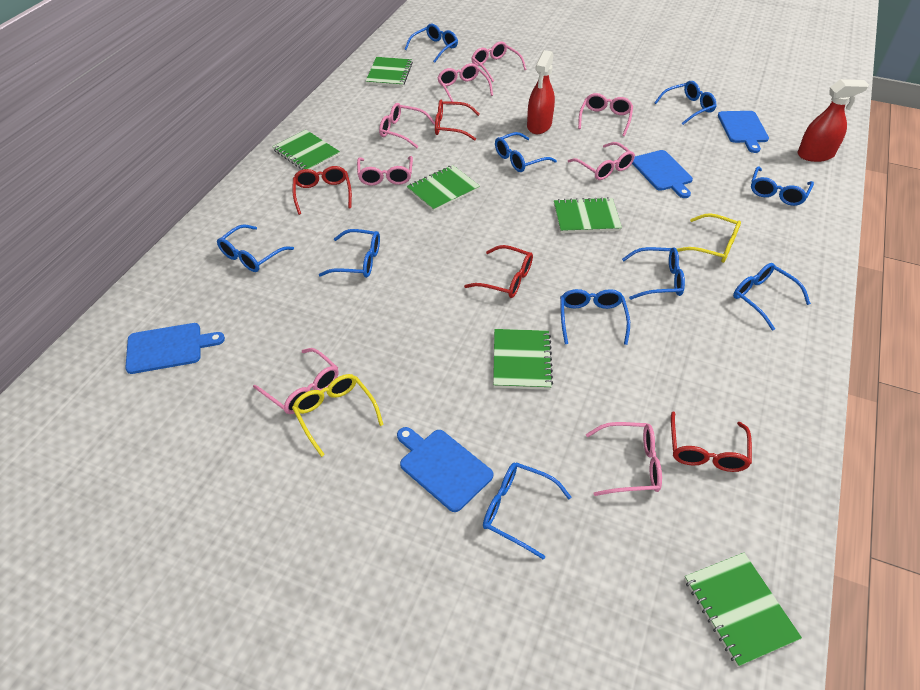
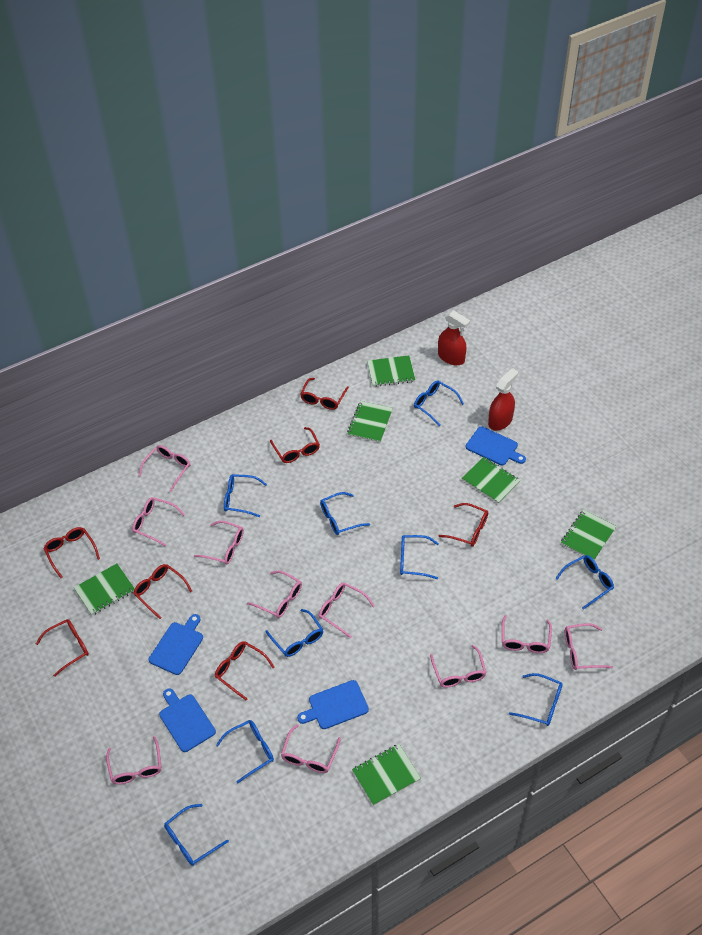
blue glasses: [217,225,294,272] [319,229,380,278] [405,24,458,63] [483,462,571,560] [495,132,557,172] [560,289,630,345] [622,247,685,300] [654,81,716,125] [733,263,811,331] [751,166,814,206] = 10 -> [164,804,229,866] [216,720,274,783] [224,474,267,517] [265,609,323,657] [320,492,370,535] [400,535,439,579] [414,380,464,426] [509,673,563,726] [555,555,614,610] = 9
pink glasses: [253,348,339,414] [357,156,413,186] [379,103,435,148] [437,63,493,102] [472,41,527,82] [568,142,635,180] [578,93,633,136] [586,422,662,496] = 8 -> [106,736,162,785] [132,497,185,546] [139,445,190,492] [194,521,244,564] [247,571,302,618] [281,724,341,773] [319,583,375,638] [430,645,486,688] [502,615,552,653] [565,623,613,670] = 10
red glasses: [292,166,352,215] [435,100,480,141] [464,245,533,298] [671,412,752,472] = 4 -> [36,619,89,677] [43,527,100,578] [133,564,192,619] [215,641,274,700] [270,427,320,463] [300,378,349,410] [439,503,488,547] = 7
yellow glasses: [292,374,383,457] [677,213,741,263] = 2 -> none = 0

